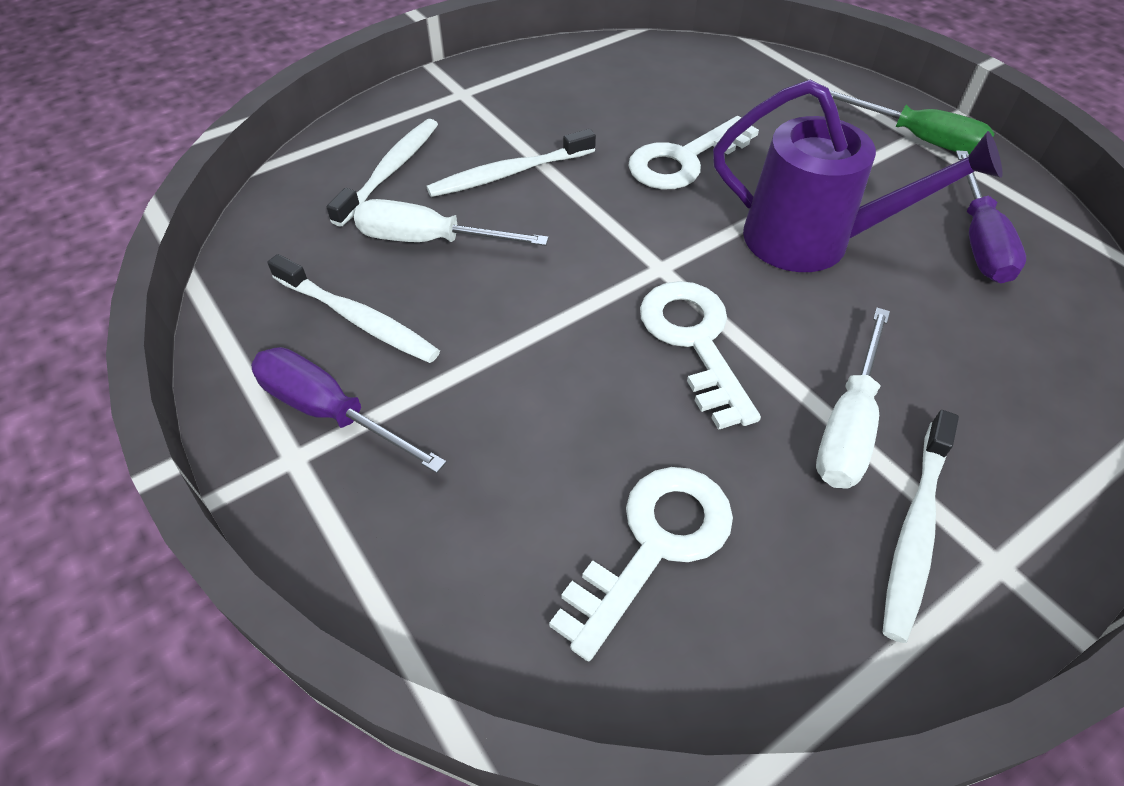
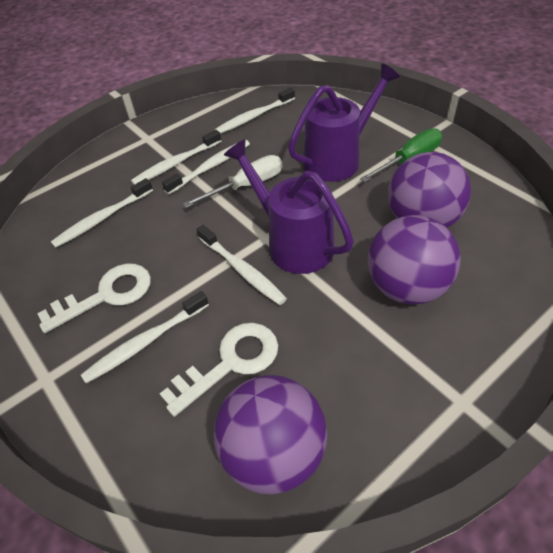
purple ball: none = 0 -> [214,375,327,494] [368,215,461,305] [388,152,471,228] = 3
purple screwdriver: [251,347,446,473] [956,150,1026,283] = 2 -> none = 0
purple watering can: [713,80,1003,272] = 1 -> [224,139,354,274] [288,64,400,182] = 2
white key: [549,467,733,661] [628,116,759,189] [640,281,761,430] = 3 -> [37,264,151,333] [160,323,278,417] = 2
white screwdriver: [354,199,549,246] [816,308,890,489] = 2 -> [183,155,282,208] = 1
white toothbrush: [267,254,440,363] [327,119,438,227] [426,129,596,197] [883,410,959,643] = 4 -> [51,178,153,248] [81,291,209,384] [131,130,221,185] [162,140,250,194] [197,225,287,305] [215,88,295,134] = 6

